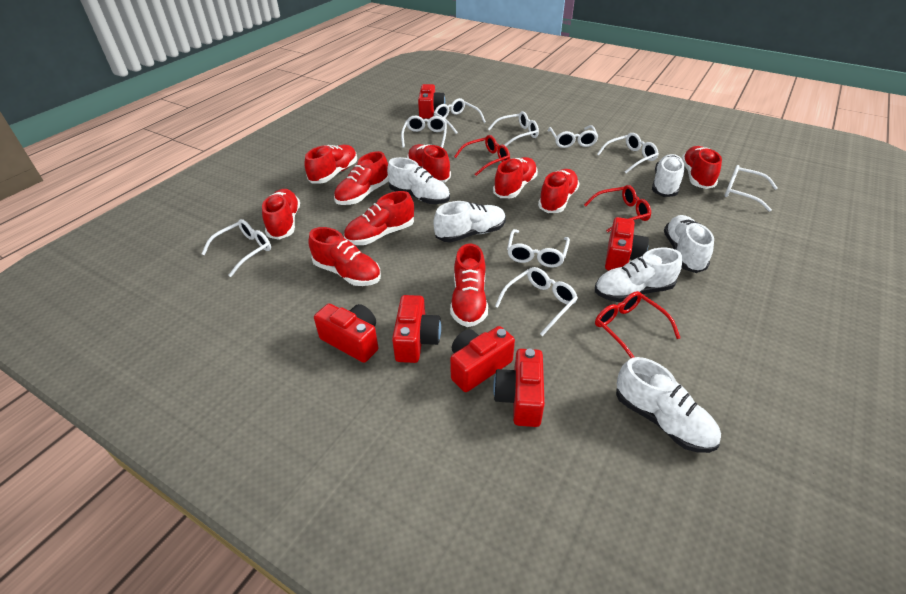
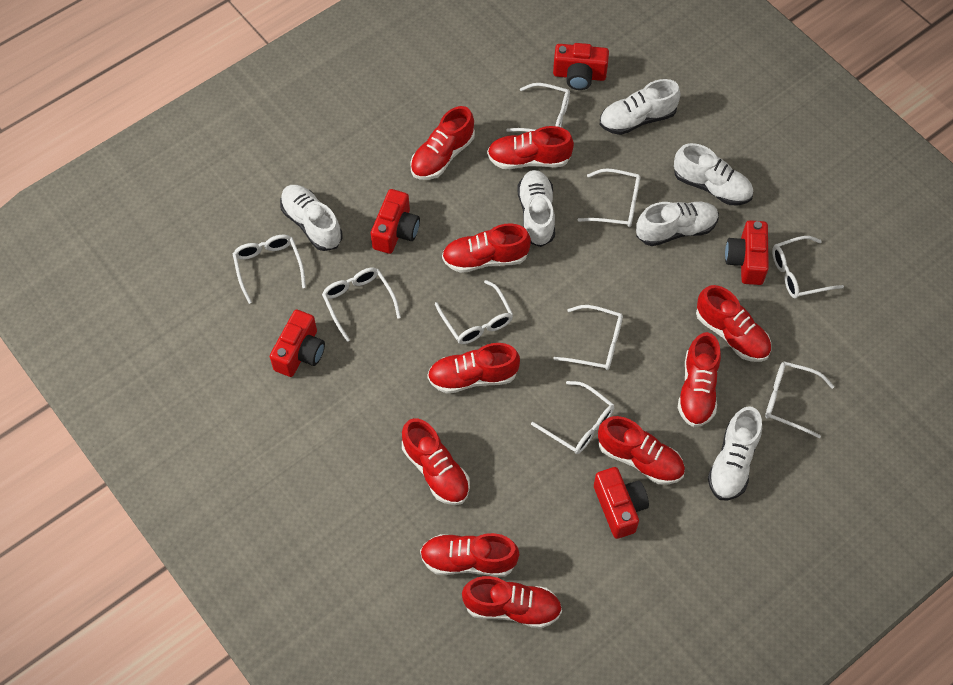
red camera: [314,303,378,363] [392,295,441,363] [418,84,445,118] [450,326,515,392] [493,349,545,427] [605,217,649,271] = 6 -> [270,310,325,377] [371,189,420,254] [553,43,609,90] [594,467,649,539] [725,220,769,285] = 5
red glasses: [454,135,510,176] [584,185,651,232] [595,291,680,358] = 3 -> none = 0

